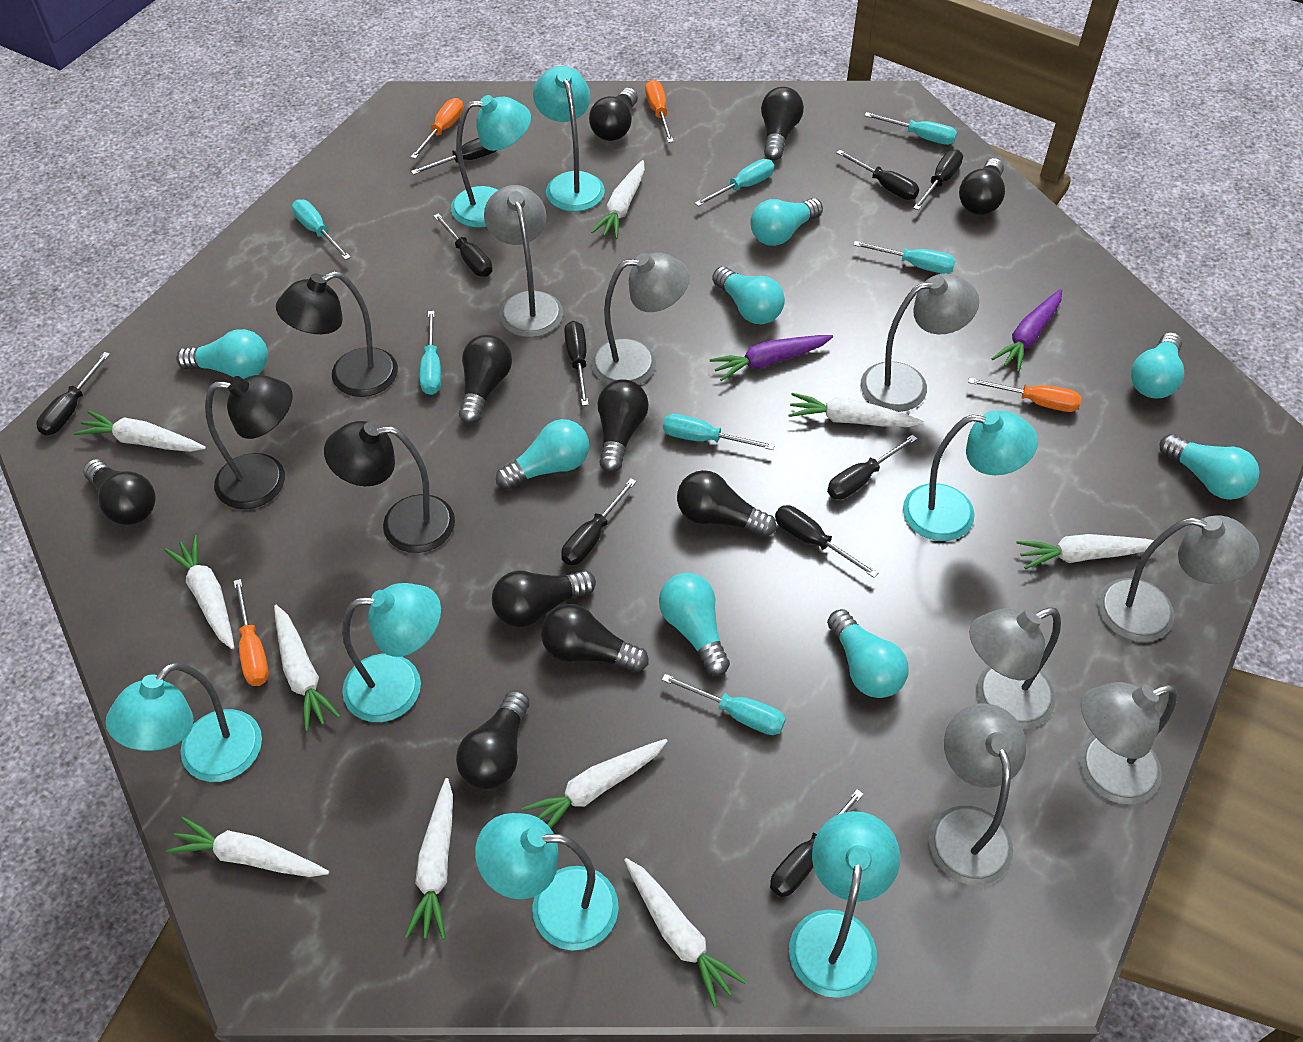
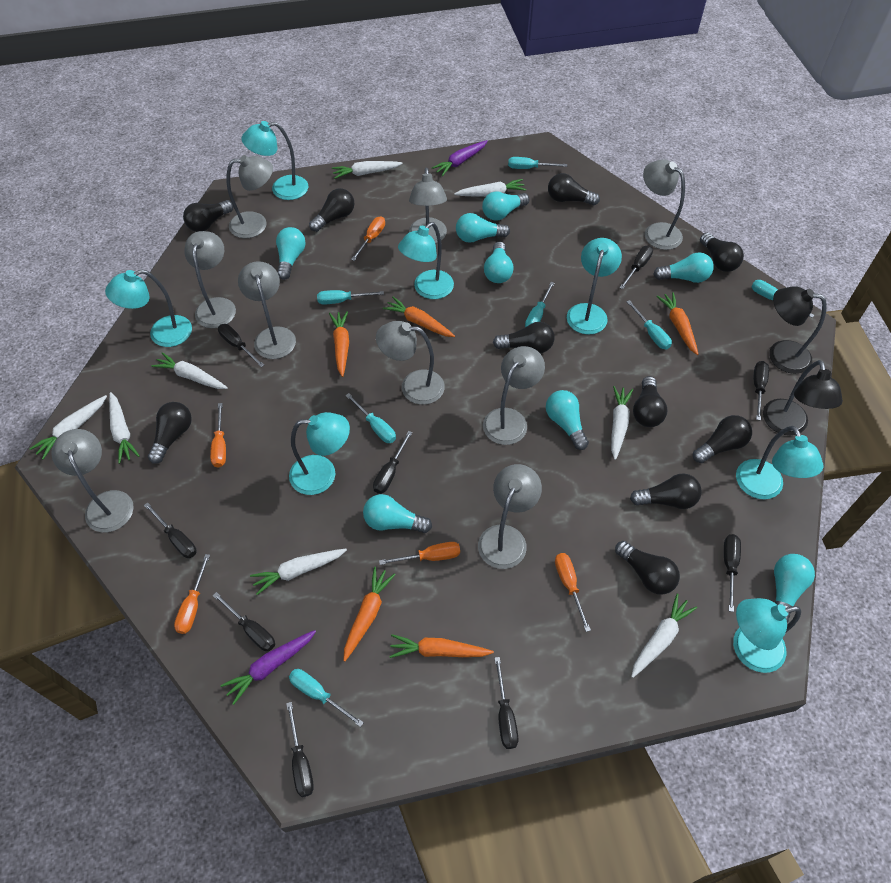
black lamp: [205,375,293,509] [276,271,398,397] [324,421,455,553] = 3 -> [763,360,843,435] [769,286,827,374] = 2
black screwdriver: [36,352,110,436] [411,138,496,175] [433,213,492,277] [561,478,637,566] [564,321,589,406] [770,789,864,897] [775,505,878,578] [827,435,917,500] [836,150,919,200] [913,149,963,210] = 10 -> [144,502,197,558] [213,592,275,651] [218,324,264,367] [286,702,314,797] [373,431,412,494] [494,657,518,749] [619,246,653,289] [724,534,741,612] [754,361,769,421] = 9
grey lamp: [484,185,563,337] [591,252,690,385] [861,273,979,412] [928,704,1027,885] [969,607,1061,729] [1079,682,1177,804] [1098,516,1260,642] = 7 -> [52,429,134,532] [185,231,236,328] [227,155,273,238] [238,261,296,359] [376,321,445,405] [409,167,447,243] [478,464,542,569] [483,346,545,445] [643,159,685,250] = 9
orange carrot: none = 0 -> [329,311,349,377] [343,567,396,661] [383,297,455,337] [389,634,494,658] [656,292,698,355] = 5
orange screwdriver: [233,579,269,686] [410,98,463,159] [645,80,674,143] [968,377,1081,412] = 4 -> [174,554,210,634] [210,403,226,468] [351,216,385,261] [379,542,460,565] [555,553,591,632] = 5
white carrot: [74,411,206,452] [164,535,234,649] [166,817,329,877] [274,604,341,732] [405,778,453,940] [522,739,668,829] [591,160,645,239] [624,858,747,1007] [789,393,924,427] [1016,534,1154,569] = 10 -> [30,395,107,460] [109,392,140,464] [151,352,228,389] [250,549,347,595] [332,161,403,179] [454,179,526,197] [611,386,633,460] [631,594,697,678] = 8

